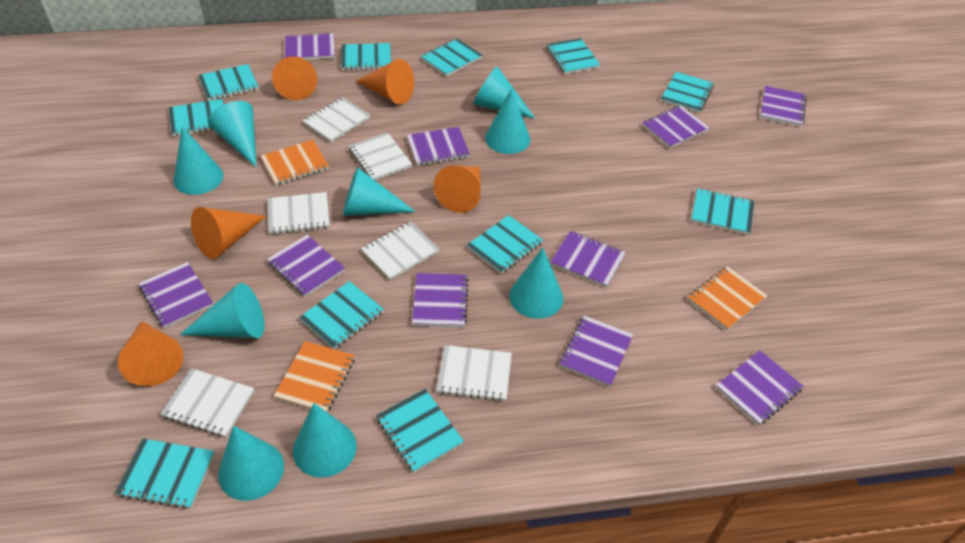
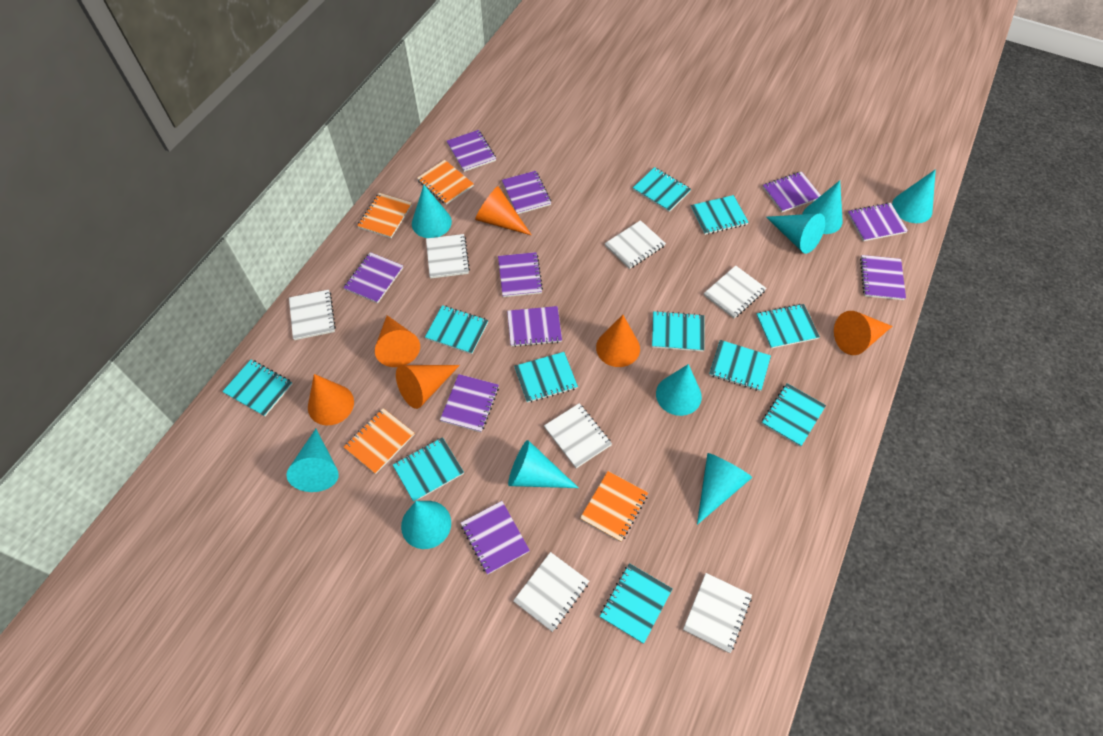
orange cone: [118,321,184,386] [191,207,266,259] [272,56,317,100] [356,59,414,105] [434,165,481,213] = 5 -> [308,374,354,425] [375,315,420,367] [396,365,460,409] [475,186,532,236] [596,315,640,367] [834,311,892,355] = 6
orange notebook: [261,140,329,186] [274,341,355,412] [688,266,768,330] = 3 -> [344,408,415,474] [357,193,412,238] [417,160,474,205] [580,471,648,542] = 4
white notebook: [160,368,254,438] [268,192,330,235] [302,97,371,142] [349,132,412,180] [361,221,439,280] [436,345,512,402] = 6 -> [289,290,336,340] [426,234,470,279] [513,552,589,632] [544,403,612,468] [605,220,666,269] [683,573,752,653] [704,265,766,318] = 7

